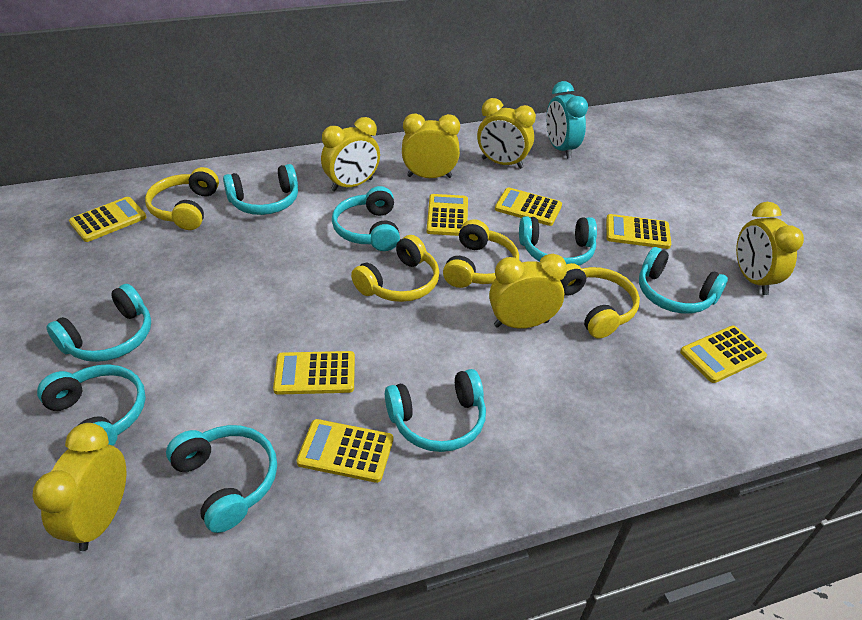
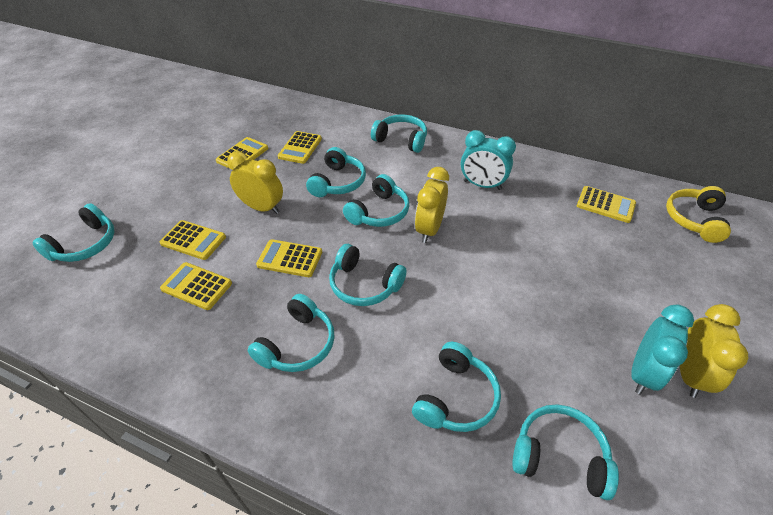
turquoise clock: [546,81,588,159] = 1 -> [461,130,516,190] [632,305,694,394] = 2
yellow calculator: [69,197,147,242] [273,351,355,395] [296,419,393,483] [427,194,468,236] [495,187,562,226] [606,214,671,249] [680,326,767,383] = 7 -> [160,220,226,260] [160,262,232,310] [216,137,268,170] [256,239,322,277] [278,131,322,164] [577,186,636,223] = 6
yellow clock: [33,423,126,551] [321,117,380,192] [402,113,460,178] [477,98,536,169] [489,254,567,329] [736,202,804,295] = 6 -> [227,151,283,214] [415,167,449,243] [680,304,749,398] = 3
yellow headphones: [145,167,219,230] [351,235,439,302] [443,219,519,288] [560,263,640,339] = 4 -> [666,186,731,243] = 1

